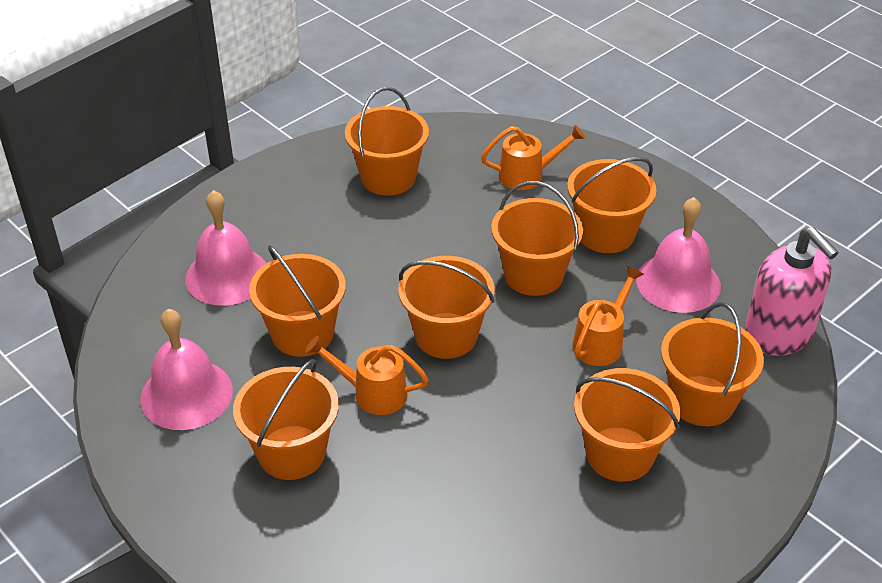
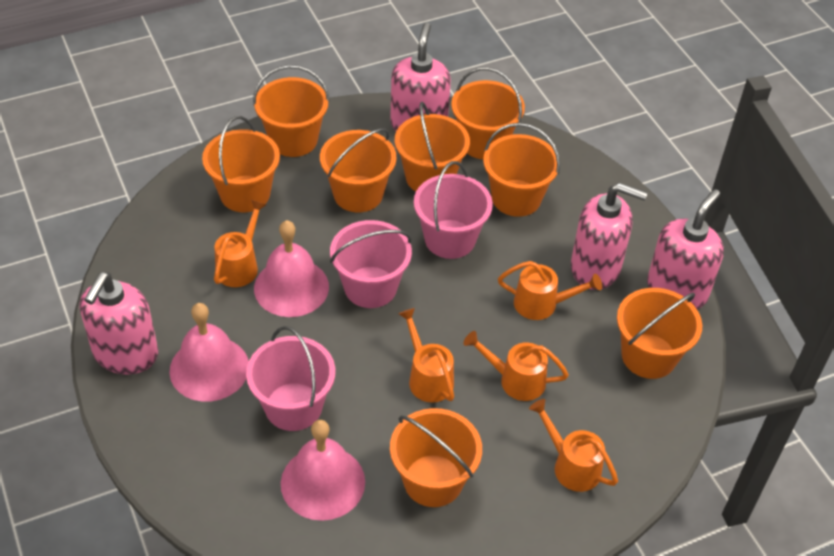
orange watering can: [305,336,429,415] [481,125,585,190] [572,266,644,366] = 3 -> [214,200,266,287] [398,308,454,403] [463,331,569,401] [498,261,602,320] [529,399,618,492] = 5
pink bucket: none = 0 -> [246,326,335,431] [330,220,412,308] [414,161,493,259] = 3
pink soap dispenser: [744,227,839,356] = 1 -> [80,272,158,375] [390,23,451,131] [571,182,648,290] [647,189,724,309] = 4

